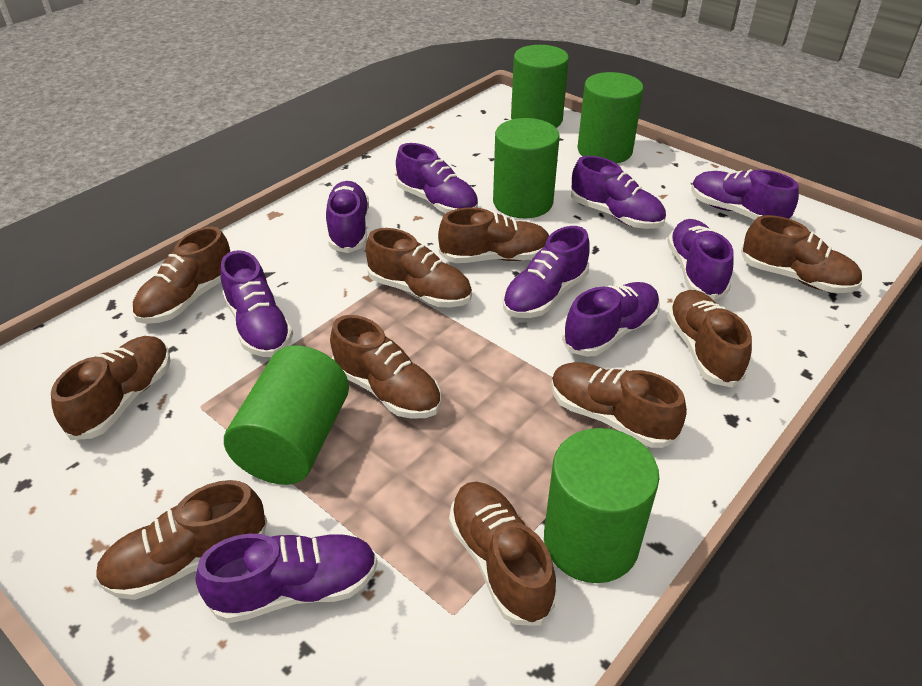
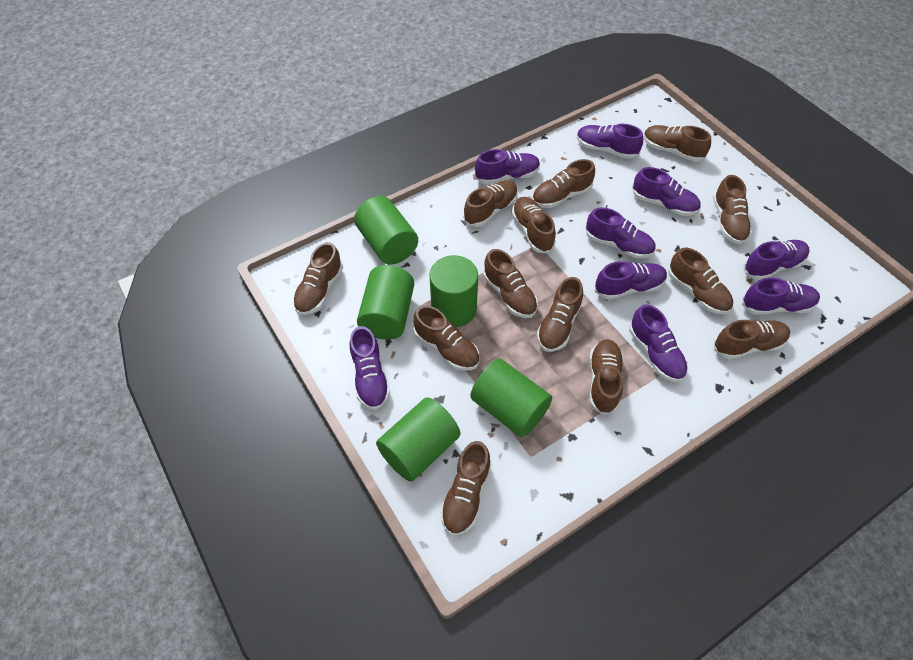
brown shoe: [51,336,170,440] [95,480,267,600] [132,226,230,324] [330,315,441,419] [366,228,472,307] [438,207,549,263] [449,482,557,626] [551,362,687,448] [667,290,752,388] [741,215,862,293] = 10 -> [293,242,343,315] [413,305,479,371] [440,441,491,535] [463,180,518,227] [483,249,538,318] [512,197,556,253] [532,159,595,208] [537,277,583,352] [589,339,623,415] [643,125,711,162] [668,248,733,314] [713,175,752,244] [714,320,790,359] = 13

